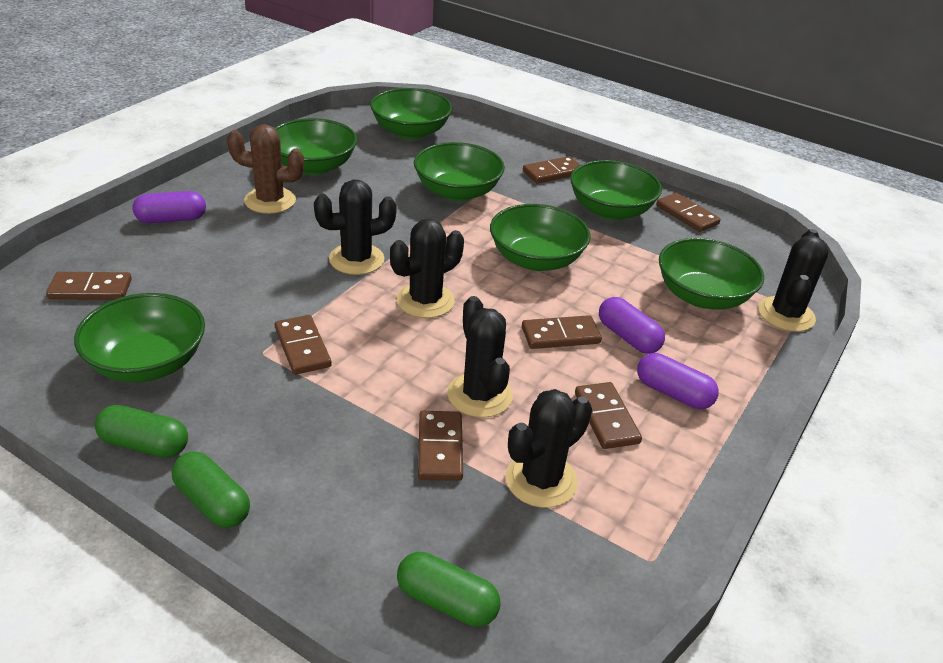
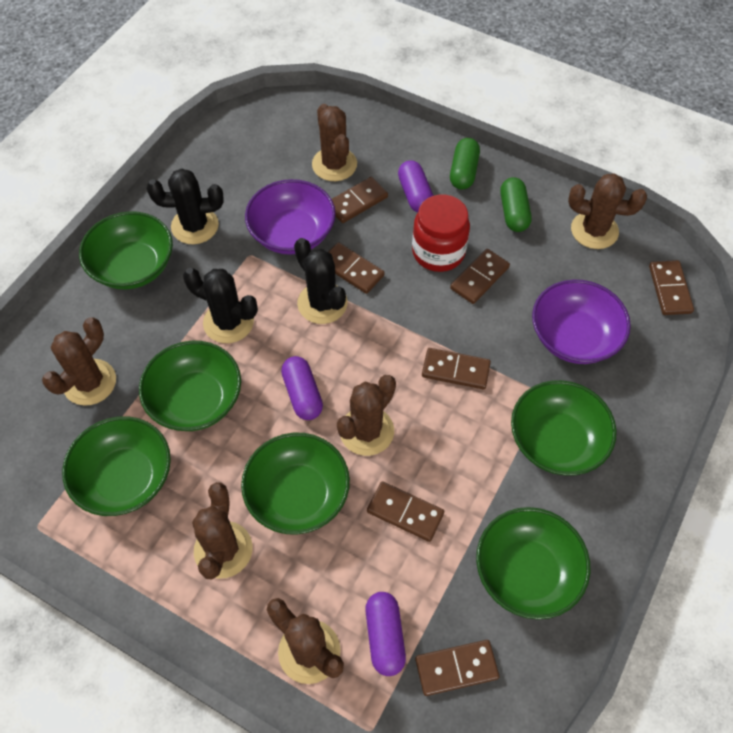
black cactus: [314,179,397,275] [390,219,464,318] [447,296,513,418] [505,389,592,508] [758,229,828,332] = 5 -> [147,169,224,244] [183,268,258,343] [294,238,348,324] = 3
brown cactus: [227,124,304,214] = 1 -> [42,317,116,406] [192,482,253,579] [267,598,344,684] [312,104,357,181] [337,375,396,456] [568,173,647,249] = 6
green bowl: [74,293,205,382] [275,118,357,175] [370,88,452,139] [414,142,505,201] [490,204,591,271] [570,160,662,220] [659,238,764,309] = 7 -> [62,416,171,516] [79,211,173,289] [139,341,241,431] [241,433,350,535] [476,507,590,620] [511,380,617,476] = 6
green capsule: [95,405,188,458] [172,451,250,528] [397,552,500,627] = 3 -> [450,138,480,190] [500,177,532,232] = 2
purple bowl: none = 0 -> [245,179,336,255] [532,279,631,364] = 2
red jar: none = 0 -> [412,194,470,272] = 1

